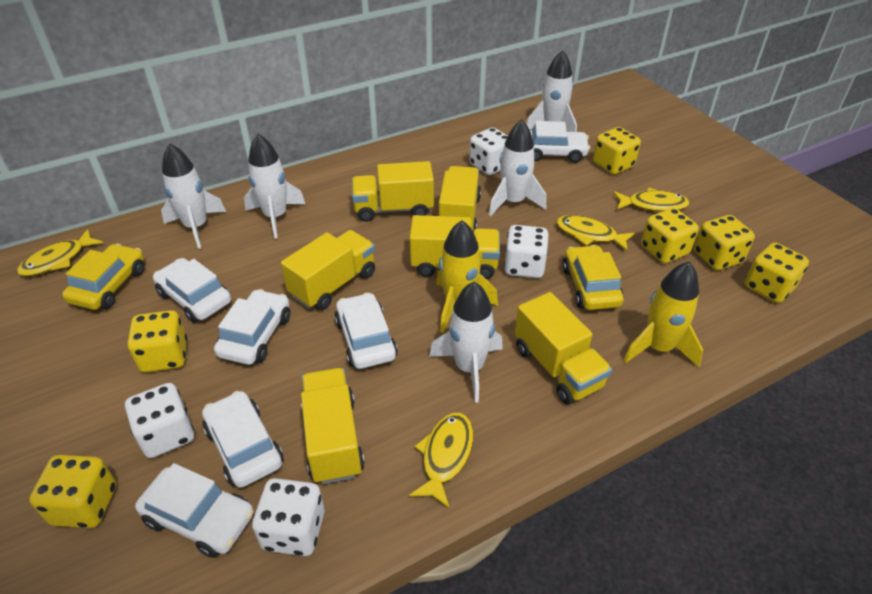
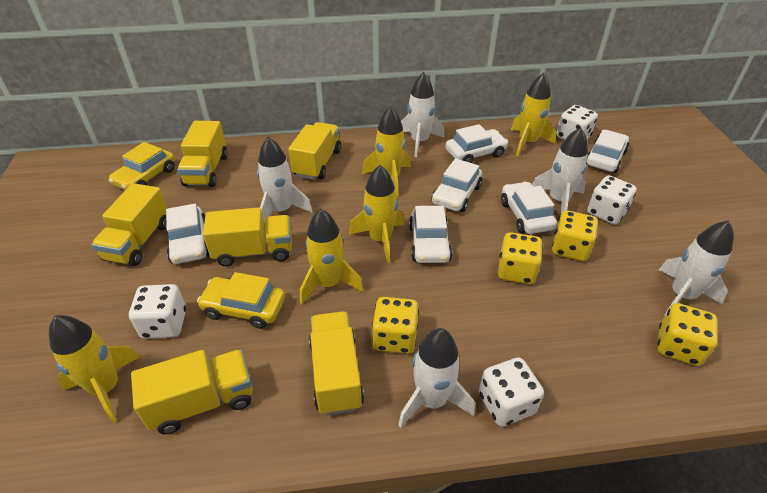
yellow dice: [29,455,116,528] [128,310,187,373] [593,127,641,174] [641,208,699,263] [694,215,755,270] [745,242,809,303] = 6 -> [372,297,419,354] [498,232,543,284] [552,210,598,261] [657,303,718,366] = 4
yellow fish: [17,229,103,276] [409,413,473,508] [557,215,635,252] [613,188,689,212] = 4 -> none = 0
yellow rocket: [436,220,498,333] [624,261,703,367] = 2 -> [49,315,141,423] [300,208,363,304] [349,165,404,263] [362,106,411,197] [511,73,556,156] = 5

